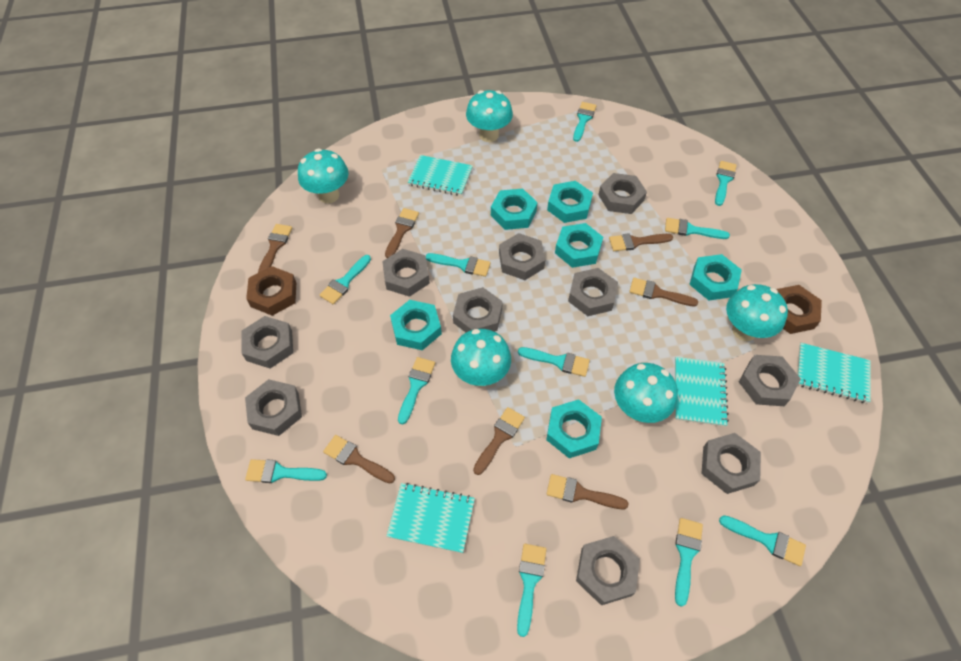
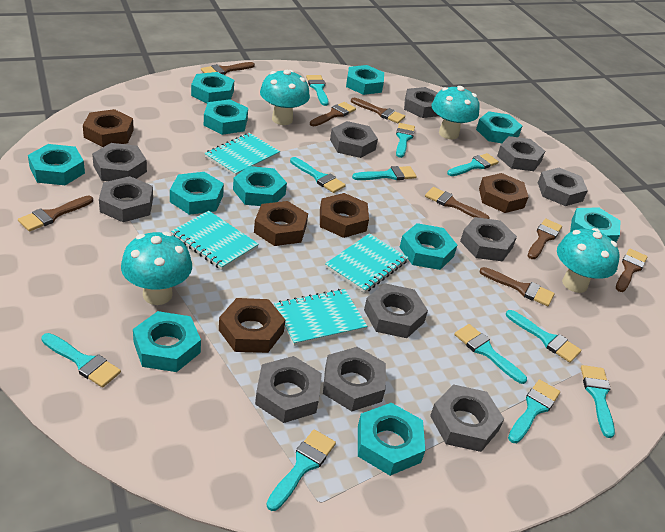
brown brush: [258,224,292,273] [323,435,395,483] [385,208,419,258] [473,407,525,475] [547,474,629,509] [609,233,673,251] [629,278,698,307] = 7 -> [18,195,93,232] [201,62,255,75] [310,102,356,126] [351,98,405,123] [425,187,490,219] [479,267,554,306] [528,218,562,259] [616,248,647,292] = 8
brown nut: [246,266,296,316] [776,285,822,334] = 2 -> [83,109,134,147] [219,298,285,353] [254,201,308,246] [320,193,369,238] [479,173,528,213] = 5
grey nut: [241,316,293,369] [245,379,302,436] [382,249,430,297] [453,287,503,332] [499,233,545,280] [568,268,618,316] [576,536,640,605] [598,173,647,214] [701,433,761,494] [739,355,801,406] = 10 -> [92,143,147,181] [99,176,153,222] [255,356,322,423] [323,347,386,411] [330,121,378,158] [364,283,428,338] [404,87,438,118] [430,384,504,452] [460,217,517,261] [497,136,545,171] [538,168,588,206] = 11
turquoise mushroom: [298,149,349,203] [451,329,511,387] [466,90,513,142] [614,363,678,423] [726,284,788,341] = 5 -> [121,232,192,305] [260,70,310,125] [431,86,480,139] [557,228,619,293] = 4
turquoise nut: [390,300,442,350] [491,189,538,230] [546,399,602,458] [547,181,593,223] [555,223,603,268] [689,254,742,301] = 6 -> [28,144,85,185] [133,311,201,372] [170,172,224,215] [191,72,234,103] [204,99,248,135] [233,166,287,206] [346,65,384,95] [358,403,425,476] [400,223,457,270] [476,111,522,143] [570,207,621,242] = 11

